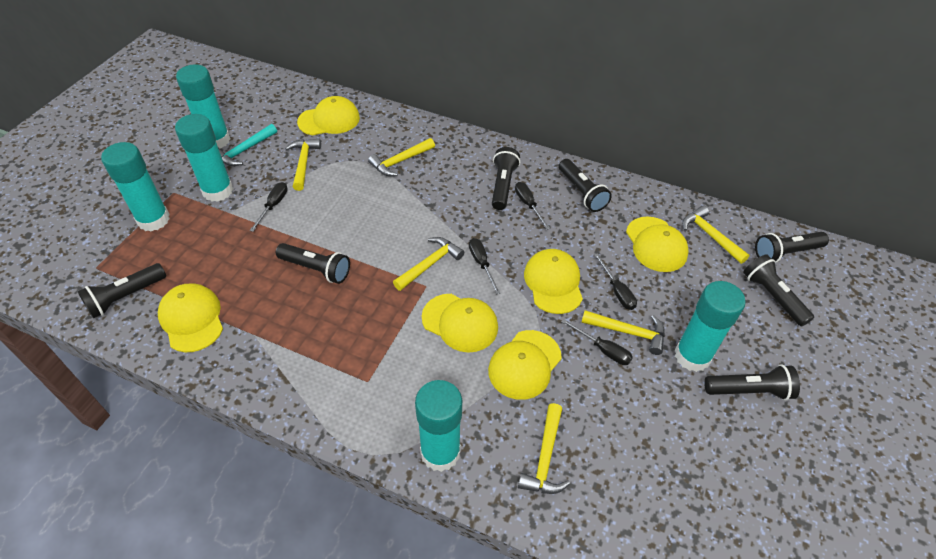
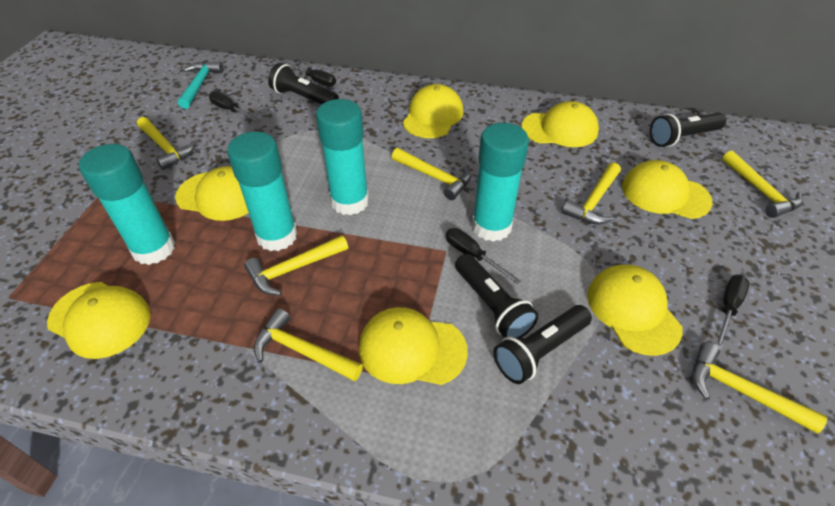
black flashlight: [77,263,166,318] [276,243,350,284] [492,147,520,210] [559,159,612,212] [704,365,800,401] [743,254,814,327] [755,232,829,263] = 7 -> [268,63,339,105] [455,254,538,338] [493,305,592,384] [650,113,726,147] = 4
black screwdriver: [250,182,288,232] [469,238,500,294] [515,182,550,230] [562,319,633,365] [594,253,637,310] = 5 -> [209,91,260,122] [283,61,336,87] [446,228,521,284] [715,274,749,350] = 4
turquoise glue stick: [101,142,170,232] [175,114,233,202] [176,64,230,149] [415,380,462,472] [675,281,746,372] = 5 -> [79,144,175,265] [227,131,297,251] [316,99,369,215] [472,123,529,242] = 4
yellow cap: [158,283,223,352] [297,96,360,135] [422,294,498,353] [488,330,562,400] [524,249,583,314] [626,217,689,272] = 6 -> [47,282,151,359] [175,166,249,221] [359,307,468,385] [403,84,464,138] [521,101,599,147] [587,265,683,356] [622,160,713,219] = 7
yellow hammer: [285,139,321,191] [368,138,435,176] [393,237,464,291] [518,403,570,494] [581,310,665,355] [682,206,750,264] = 6 -> [137,117,195,170] [244,235,348,295] [254,308,363,381] [392,148,471,200] [562,162,621,224] [692,342,827,433] [722,151,803,218] = 7

